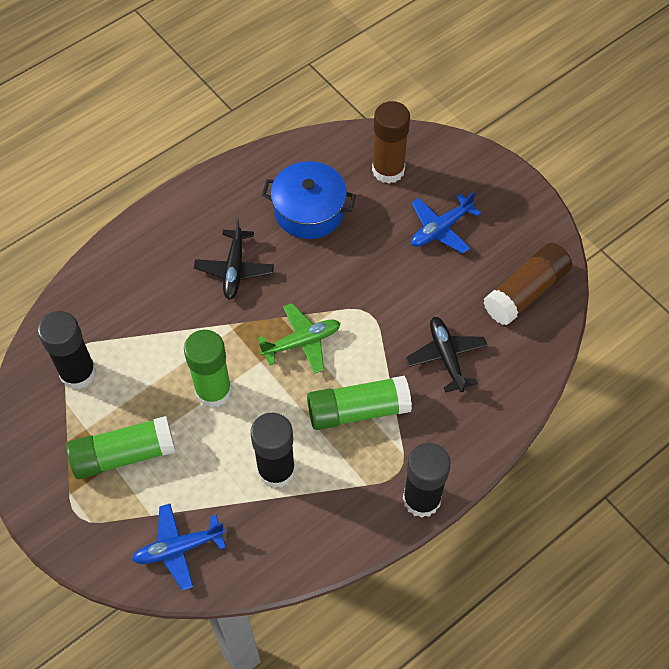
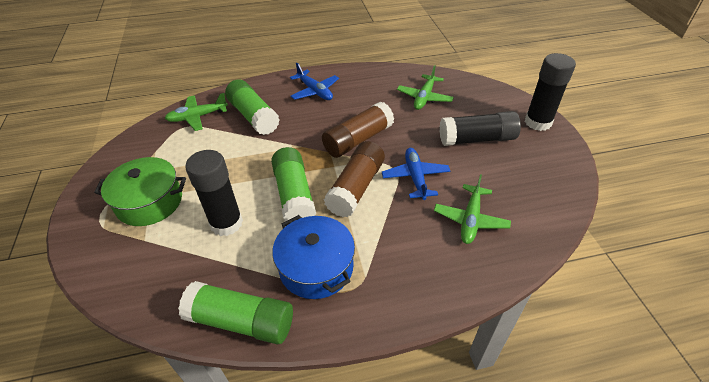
black plane: [194,219,274,300] [406,317,488,393] = 2 -> none = 0
green plane: [257,303,340,374] = 1 -> [165,93,228,131] [397,65,454,110] [434,174,511,244] = 3
green pot: none = 0 -> [94,157,186,226] = 1

